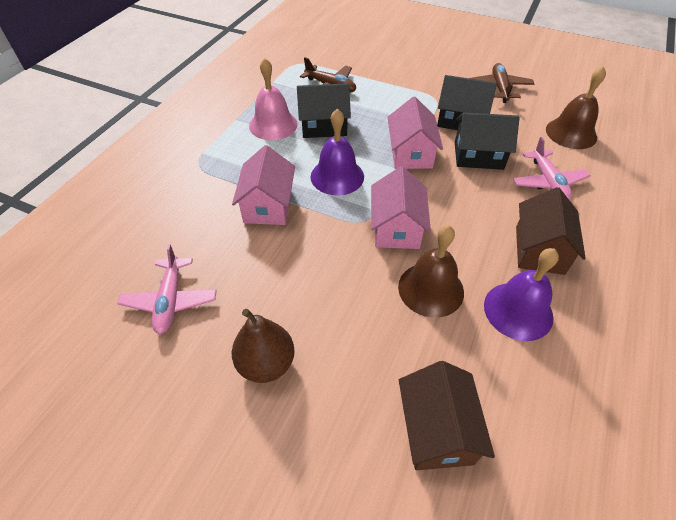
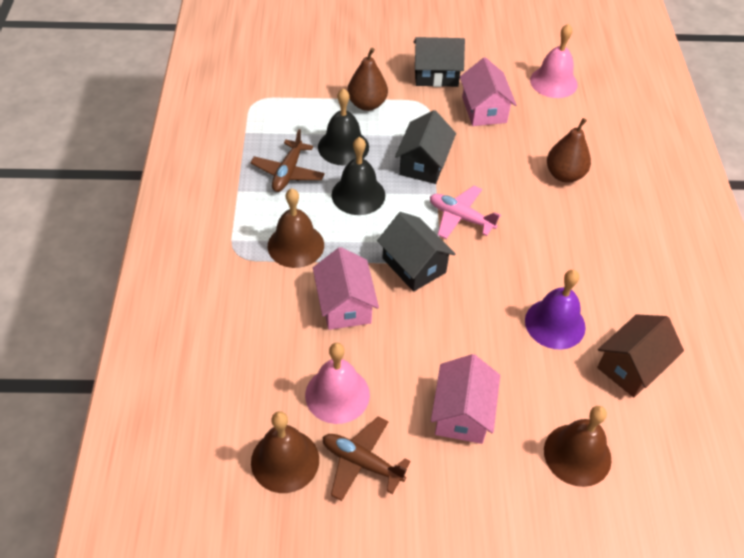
black bell: none = 0 -> [318,88,369,166] [332,137,385,215] = 2
brown bell: [398,225,464,318] [546,66,606,149] = 2 -> [251,411,319,493] [268,188,324,268] [544,406,611,487] = 3
brown house: [399,361,495,470] [516,187,586,275] = 2 -> [597,314,684,397] = 1
brown pear: [232,309,295,383] = 1 -> [347,48,388,111] [547,118,591,183] = 2
pink bell: [249,58,298,140] = 1 -> [305,343,370,424] [530,24,578,98] = 2
pink plane: [117,244,217,334] [513,137,591,200] = 2 -> [430,186,501,239] = 1
purple bell: [311,109,364,196] [484,248,559,341] = 2 -> [525,270,586,350] = 1

